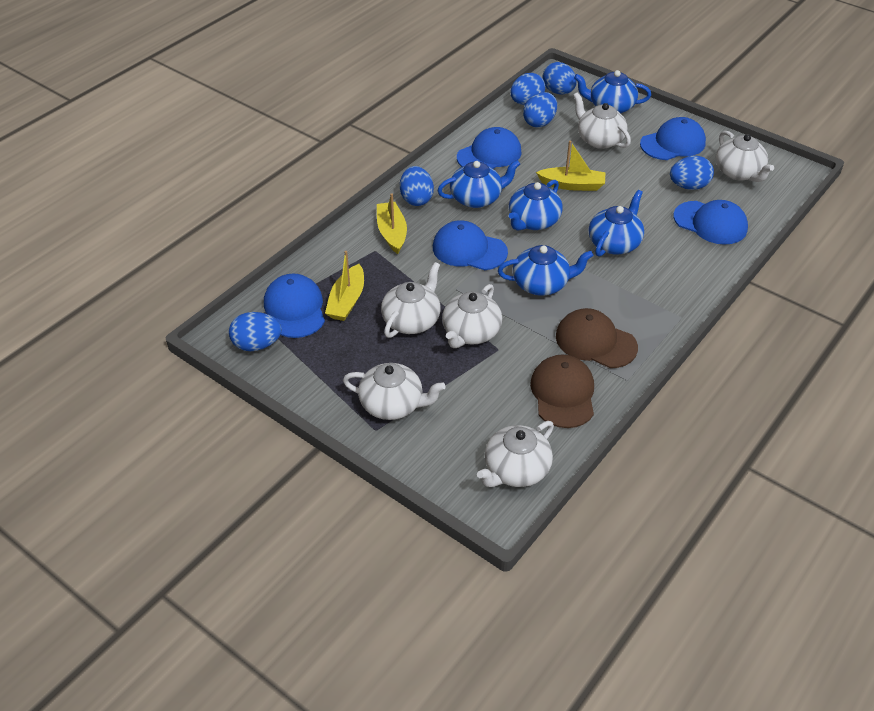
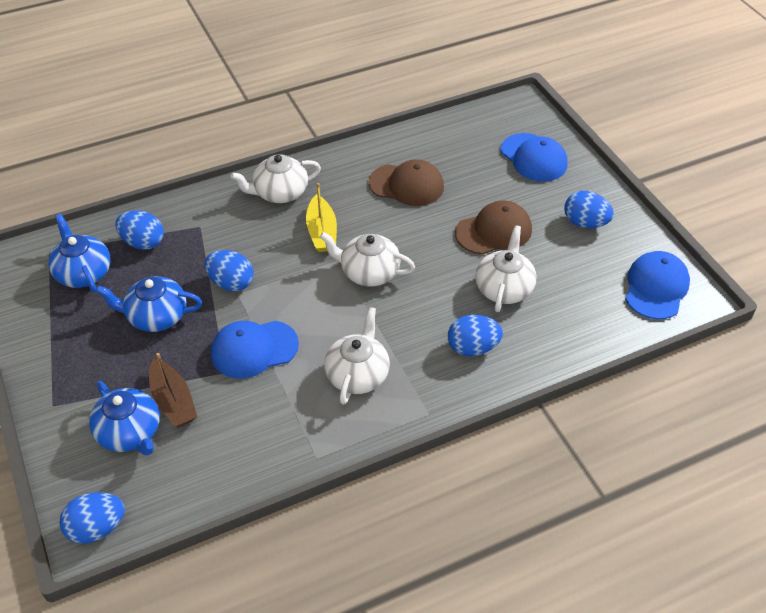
blue cap: [264,274,325,338] [433,220,508,270] [457,127,521,169] [640,117,706,160] [673,200,748,245] = 5 -> [211,321,299,379] [501,133,568,182] [625,251,690,319] = 3
blue egg: [229,312,282,351] [400,166,434,206] [510,73,545,105] [523,92,557,128] [543,62,577,94] [670,156,714,190] = 6 -> [59,492,125,544] [115,211,164,250] [204,250,254,292] [448,315,503,356] [564,191,614,228] = 5
blue teapot: [437,160,520,208] [498,245,594,296] [509,180,562,231] [574,70,651,113] [589,190,644,256] = 5 -> [48,214,110,292] [89,381,160,455] [96,276,202,332] = 3
brown boat: none = 0 -> [149,353,197,427] = 1
white teapot: [343,363,446,420] [381,262,441,338] [442,284,502,348] [477,421,554,487] [573,92,631,149] [716,131,774,182] = 6 -> [231,154,321,203] [320,232,415,287] [324,307,390,405] [475,225,537,312] = 4
yellow boat: [325,251,364,321] [377,193,407,254] [536,141,605,191] = 3 -> [306,183,337,252] = 1

